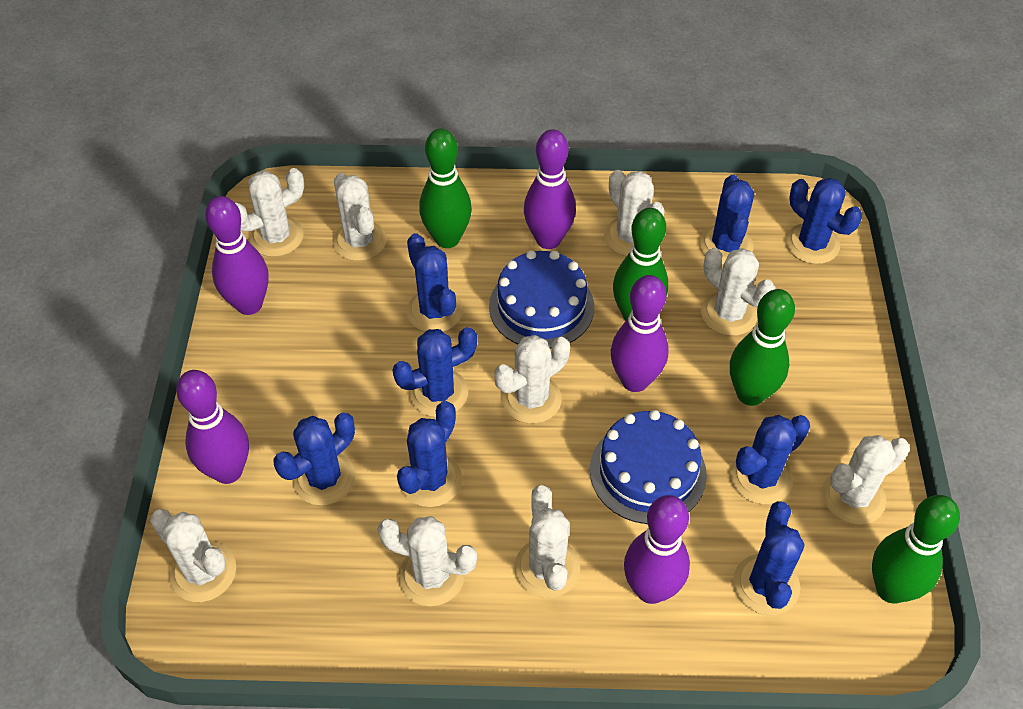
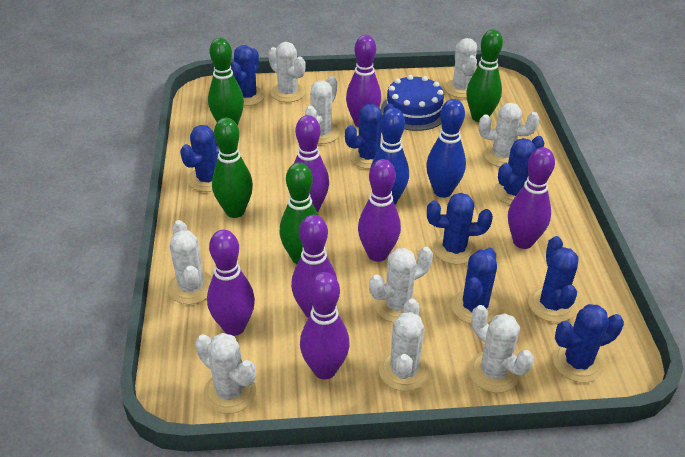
blue bowling pin: none = 0 -> [370,108,409,205] [426,99,466,198] = 2
blue cake: [489,250,594,349] [590,410,707,524] = 2 -> [381,75,444,131] = 1
purple bowling pin: [176,370,249,484] [205,196,269,315] [524,129,576,249] [611,275,669,392] [624,495,690,604] = 5 -> [207,230,255,336] [291,215,337,318] [294,115,329,212] [300,272,350,379] [346,35,381,128] [358,159,401,262] [508,147,555,249] = 7

